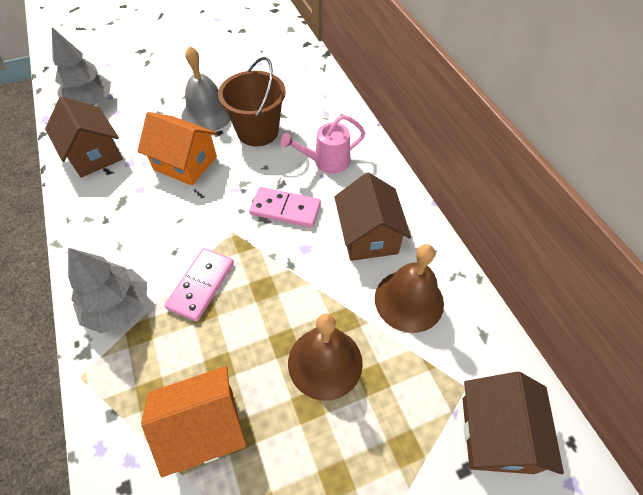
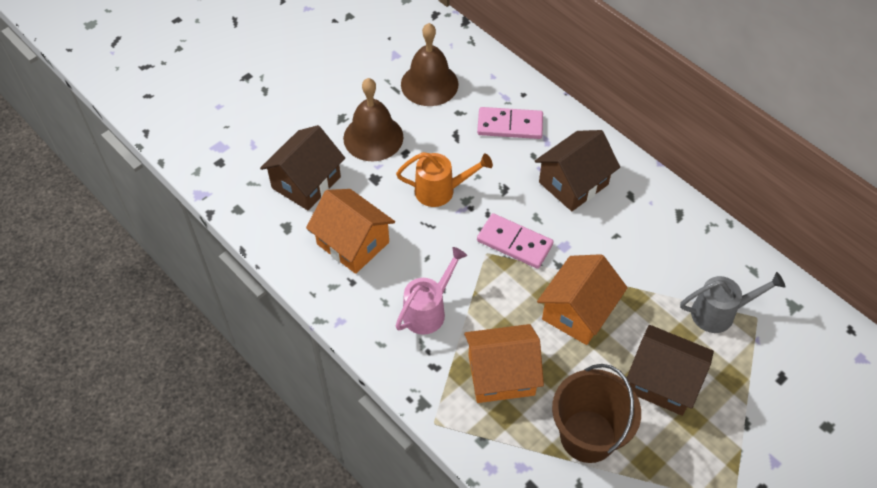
grey bell: [182,46,231,131] = 1 -> none = 0
grey tree: [52,27,111,105] [68,248,147,333] = 2 -> none = 0
grey watering can: none = 0 -> [680,272,785,333] = 1
orange house: [137,112,217,186] [141,366,246,477] = 2 -> [306,189,395,274] [464,324,544,403] [537,254,628,345] = 3
orange watering can: none = 0 -> [396,152,493,207] = 1

